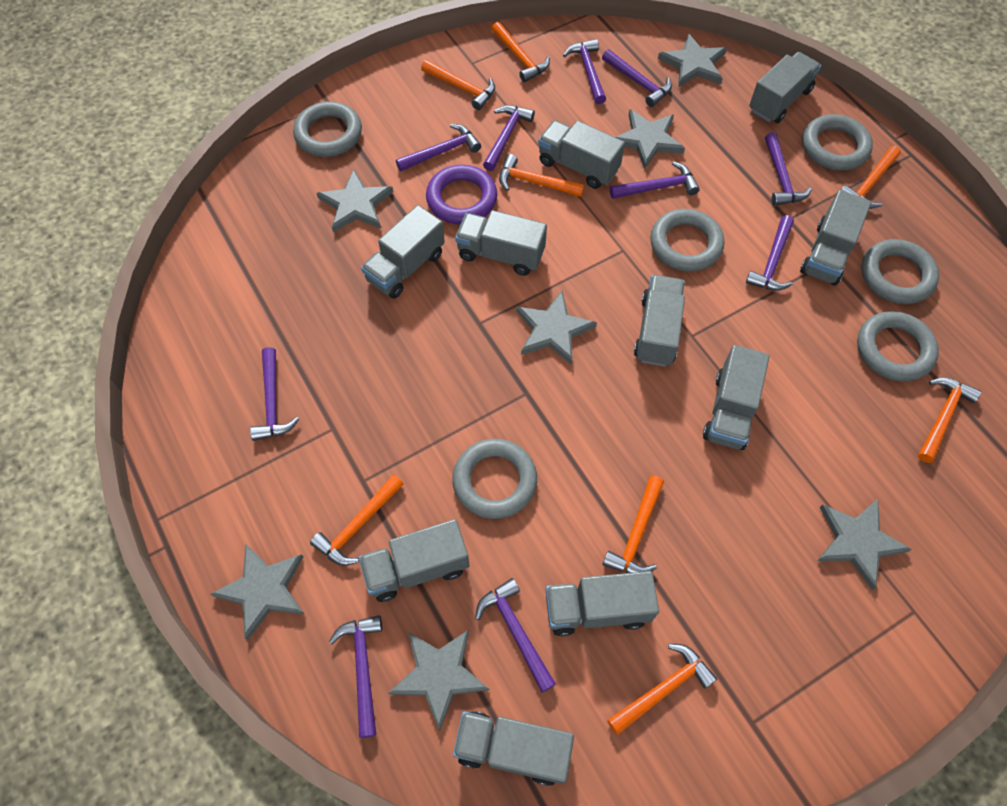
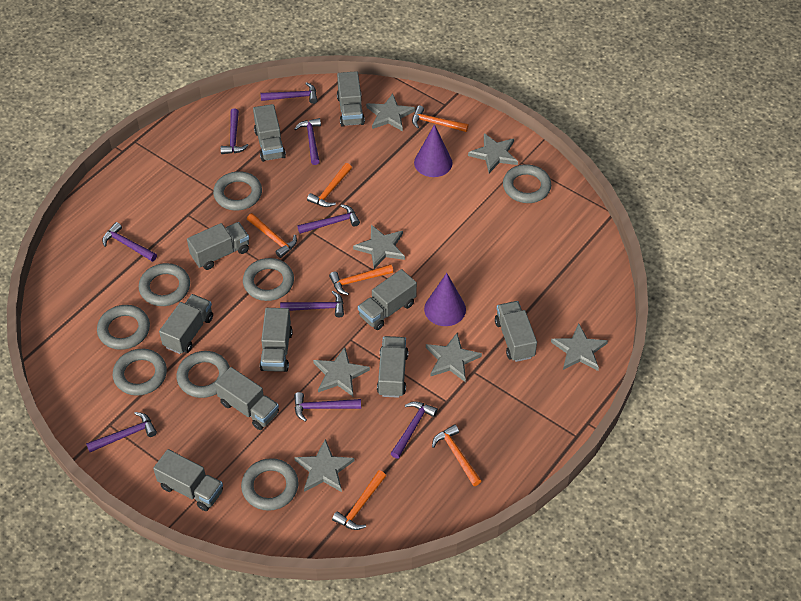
grey ring: [293,102,362,157] [452,439,537,519] [650,209,724,272] [802,114,873,171] [857,311,939,382] [861,239,939,304] = 6 -> [97,305,150,350] [113,349,167,396] [139,263,190,306] [176,351,230,398] [213,171,262,211] [241,458,299,511] [243,258,294,301] [503,164,551,203] = 8
orange hammer: [310,474,404,566] [421,60,495,110] [491,22,550,82] [499,154,585,197] [603,475,664,573] [607,644,717,735] [841,146,901,209] [918,377,981,463] = 8 -> [247,213,297,258] [307,163,352,207] [329,264,393,295] [332,470,386,530] [412,105,468,132] [432,424,481,486] = 6
purple cone: none = 0 -> [414,124,453,177] [424,273,466,326] = 2
purple hammer: [250,347,299,441] [329,615,382,738] [396,124,481,171] [475,578,556,693] [483,105,535,171] [563,39,606,104] [602,49,672,107] [610,161,700,199] [746,215,794,291] [765,132,812,206] = 10 -> [86,412,157,452] [102,222,157,262] [221,108,249,154] [261,82,317,104] [280,291,344,317] [294,118,321,165] [294,392,361,422] [297,204,360,234] [390,401,438,459] = 9
purple ring: [426,165,497,225] = 1 -> none = 0

